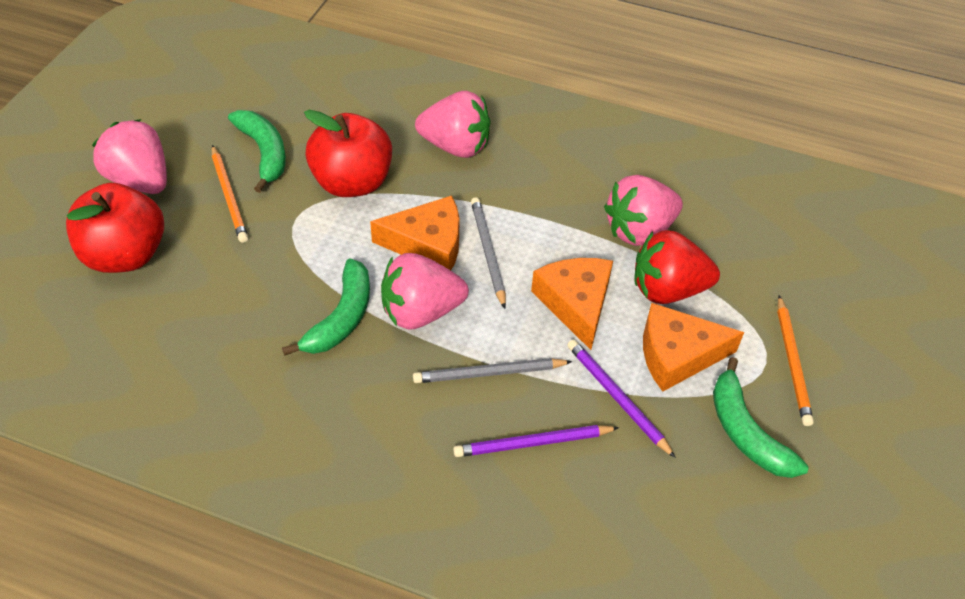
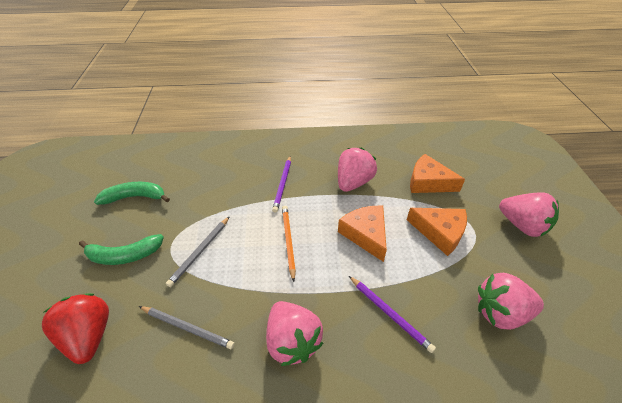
green banana: [228,110,286,193] [282,258,370,356] [713,357,808,478] = 3 -> [79,234,164,265] [94,182,170,205] = 2
orange pencil: [212,145,248,243] [777,295,814,426] = 2 -> [282,206,296,282] = 1
red apple: [66,183,164,273] [304,110,392,197] = 2 -> none = 0

